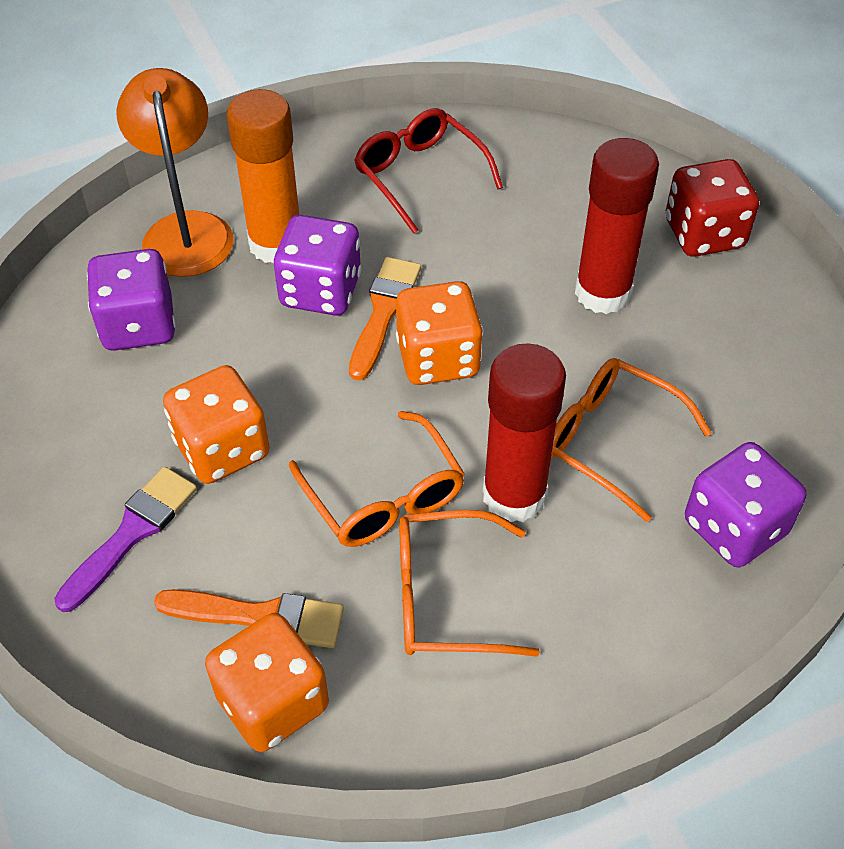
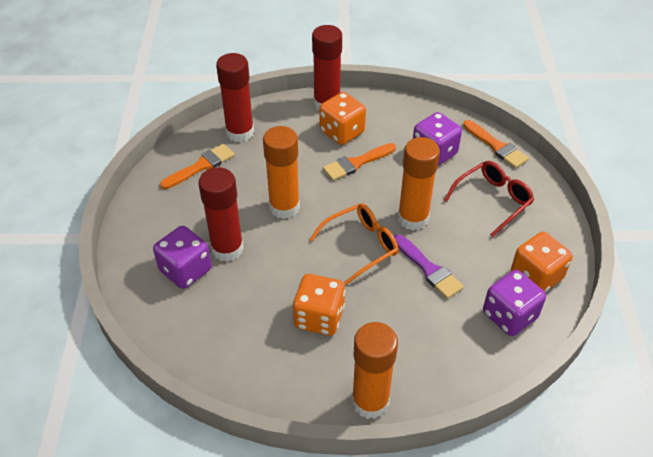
orange brush: [154,589,344,648] [349,257,421,380] = 2 -> [160,144,234,189] [323,143,396,181] [463,120,529,168] = 3
orange glasses: [289,411,465,547] [399,510,540,657] [551,358,712,522] = 3 -> [310,203,398,285] = 1
orange glue stick: [227,89,299,263] = 1 -> [263,126,300,219] [352,322,398,419] [398,137,440,231] = 3
orange lamp: [116,68,233,277] = 1 -> none = 0
red dice: [666,159,759,257] = 1 -> none = 0
red glue stick: [483,343,566,522] [575,138,659,314] = 2 -> [198,167,244,262] [216,53,254,142] [312,25,342,110] = 3

